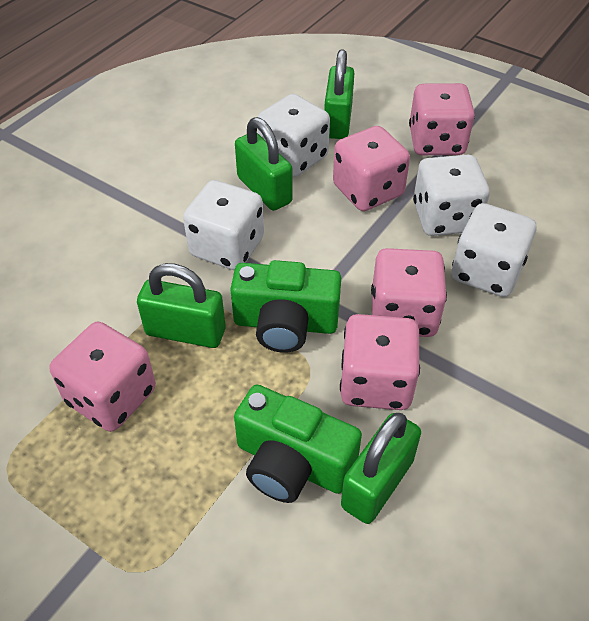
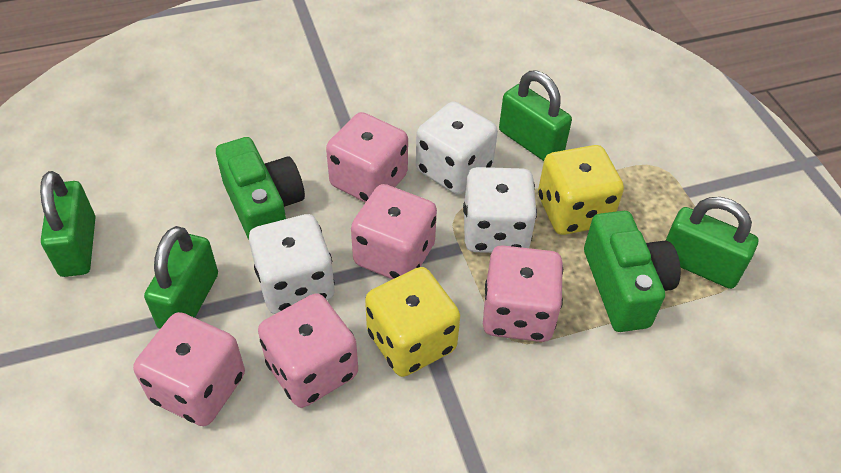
white dice: [183,180,264,270] [257,94,330,177] [413,155,490,236] [452,203,536,297] = 4 -> [249,214,335,314] [416,101,498,194] [463,167,537,253] = 3
yellow dice: none = 0 -> [365,267,461,377] [538,145,624,235] = 2

